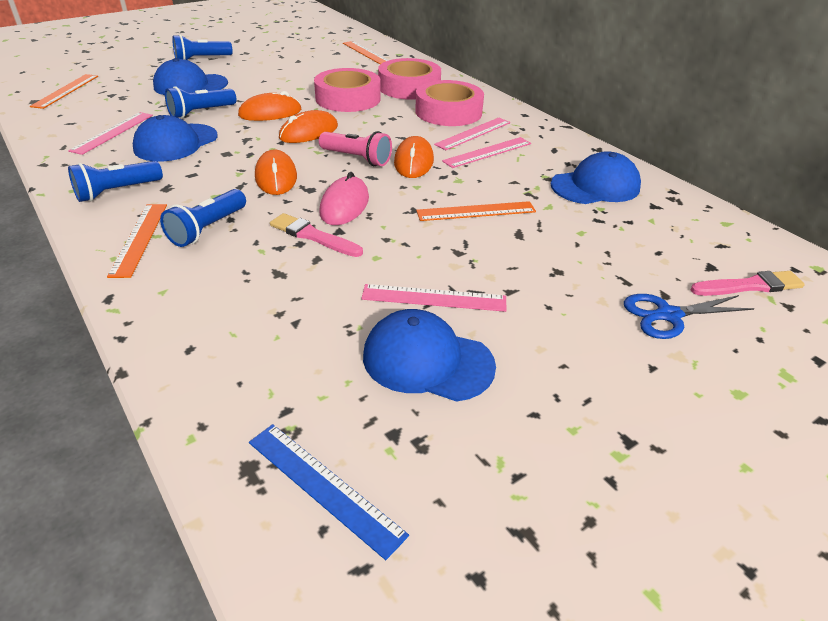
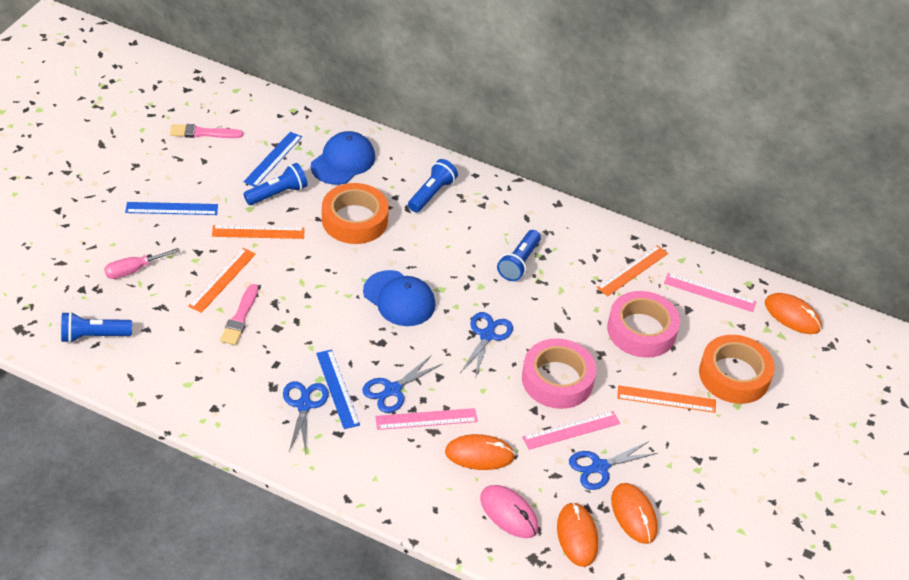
blue cap: [133,115,218,162] [153,58,228,95] [363,309,496,402] [551,151,641,204] = 4 -> [311,131,375,185] [363,270,435,326] = 2
blue ruler: [249,424,409,560] = 1 -> [125,202,218,215] [243,132,302,187] [316,349,360,429] = 3
blue scissors: [624,294,754,339] = 1 -> [283,381,329,453] [362,355,442,413] [460,312,513,379] [569,441,658,490] = 4
orange tape: none = 0 -> [322,183,389,244] [699,335,775,404] = 2
pink flashlight: [319,131,392,166] = 1 -> none = 0
pink ruler: [68,112,153,155] [361,284,507,312] [434,117,510,150] [442,137,531,168] = 4 -> [375,408,478,430] [522,411,620,450] [664,273,756,312] = 3
pink screwdriver: none = 0 -> [104,248,180,279] = 1
pink tape: [314,68,381,112] [378,58,441,100] [415,80,484,126] = 3 -> [522,338,596,409] [607,291,680,358] = 2

